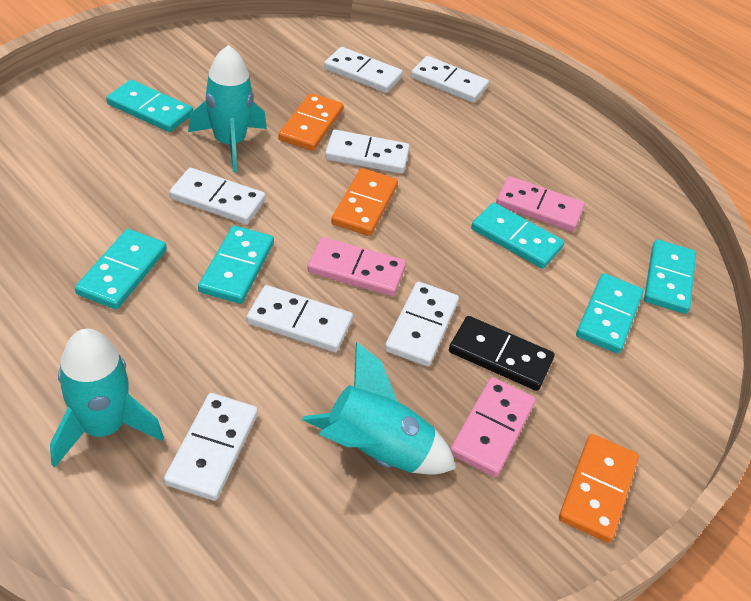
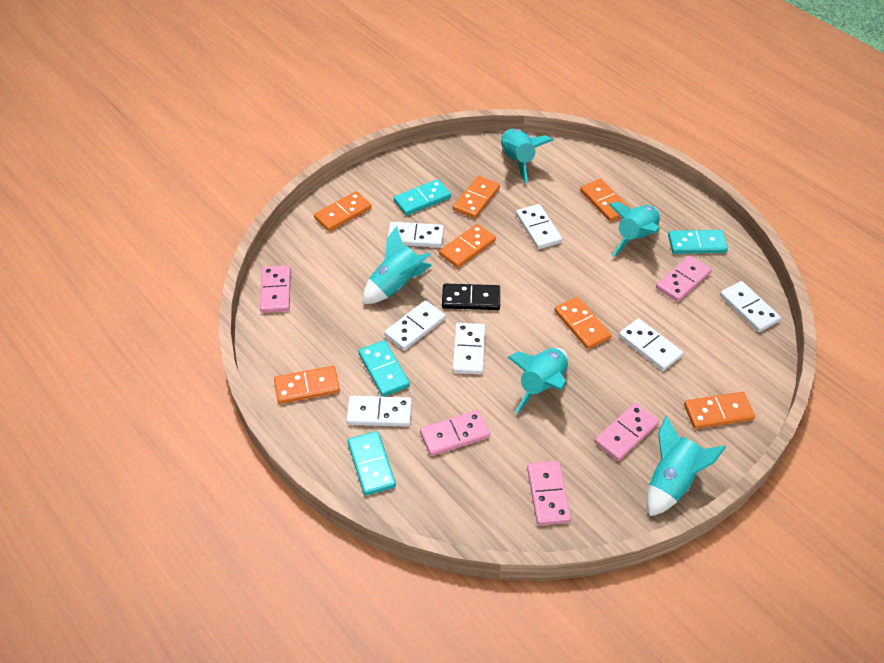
orange domino: [278,93,344,151] [331,168,398,236] [559,434,639,543] = 3 -> [274,366,340,404] [314,191,372,232] [439,224,496,268] [453,176,500,219] [554,297,612,349] [580,179,630,222] [684,392,755,429] = 7
pink domino: [307,237,406,296] [450,377,536,477] [496,176,585,232] = 3 -> [260,265,291,313] [420,410,490,456] [527,461,571,525] [595,403,659,461] [656,255,712,302] = 5
turquoise domino: [75,229,167,309] [106,80,193,132] [198,225,274,304] [471,203,564,269] [576,273,644,354] [644,239,696,314] = 6 -> [348,431,396,496] [358,340,410,397] [394,179,451,216] [668,230,728,254] = 4
turquoise rocket: [50,328,164,467] [188,45,267,172] [302,342,456,474] = 3 -> [362,226,432,304] [501,129,553,183] [507,348,568,413] [609,202,660,257] [647,416,726,516] = 5

